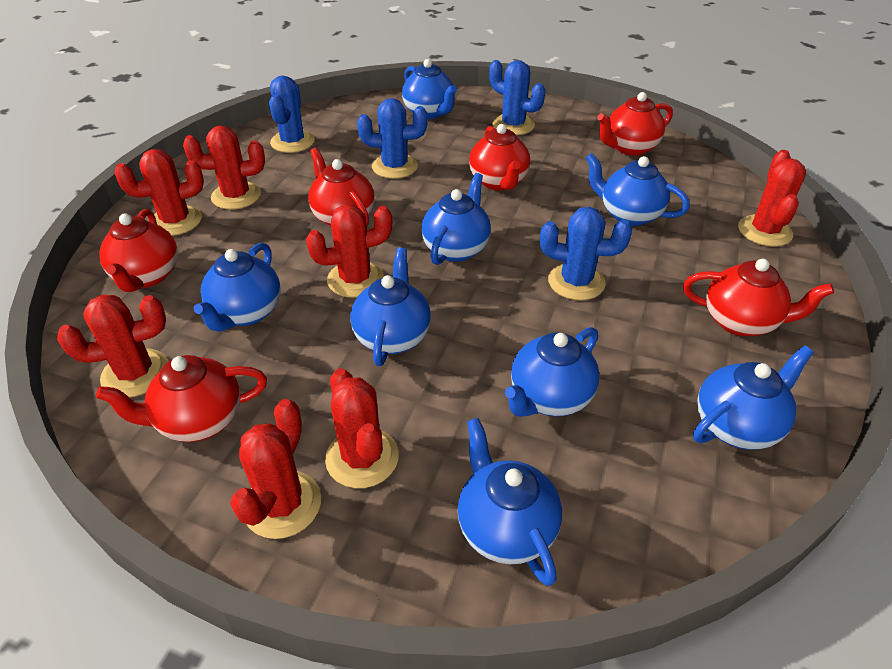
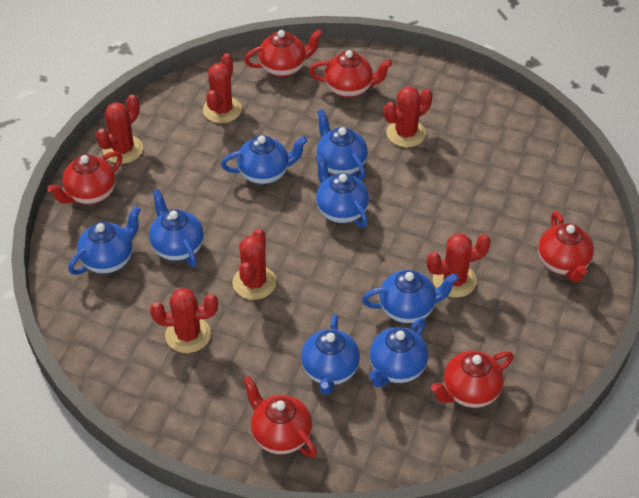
blue cactus: [269,76,315,153] [357,98,428,179] [489,60,545,135] [540,207,632,300] = 4 -> none = 0
red cactus: [57,295,168,397] [115,149,204,236] [183,126,265,210] [230,399,321,539] [306,204,392,298] [325,368,399,488] [738,150,806,247] = 7 -> [96,95,143,164] [150,288,218,353] [203,53,242,123] [232,229,276,300] [384,86,432,147] [427,233,491,298] = 6

